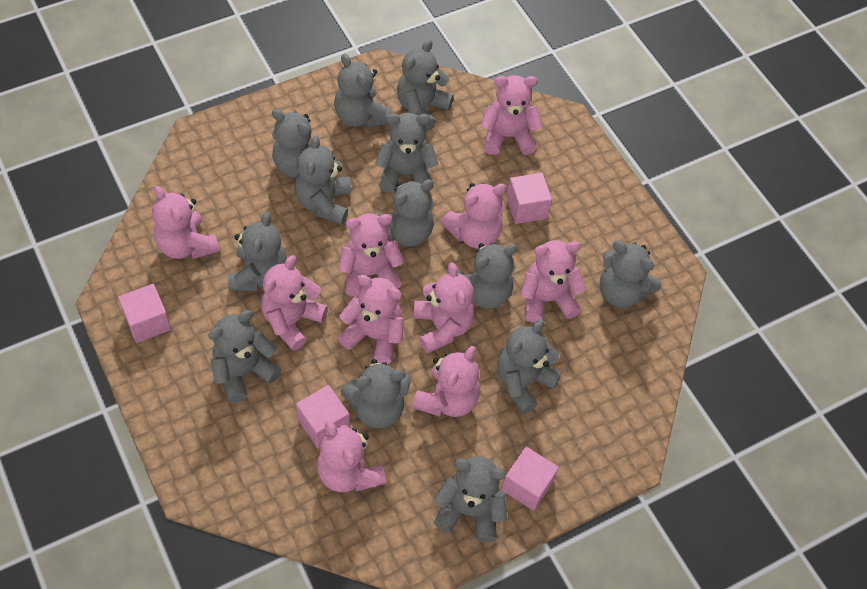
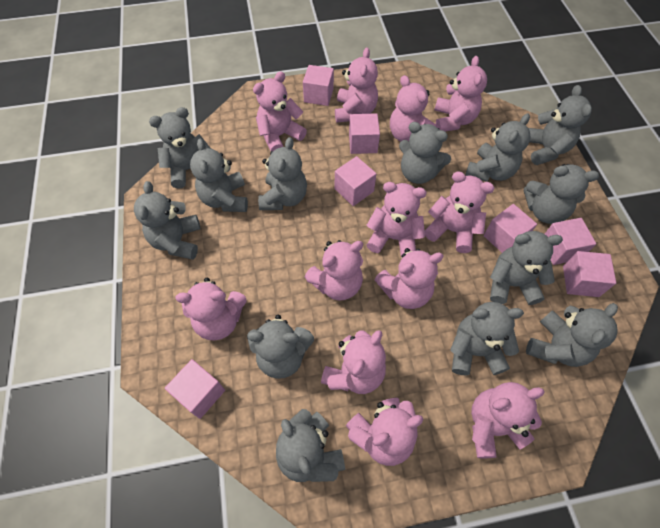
pink cube: [118,284,171,343] [296,385,349,448] [502,447,559,511] [507,172,552,224] = 4 -> [165,359,225,419] [303,65,334,106] [335,156,376,206] [349,113,380,154] [483,204,537,253] [545,218,596,265] [563,251,616,297] = 7
pink teddy bear: [152,186,220,259] [261,255,328,351] [317,420,386,492] [338,214,405,297] [338,275,404,364] [412,346,480,417] [414,262,474,353] [441,183,506,248] [481,75,542,155] [520,240,586,323] = 10 -> [175,278,247,341] [253,71,307,151] [304,240,363,301] [321,330,386,394] [335,47,378,123] [346,398,423,466] [366,182,427,257] [374,248,444,309] [390,75,436,142] [425,171,494,253] [434,56,487,132] [471,382,545,458] = 12

